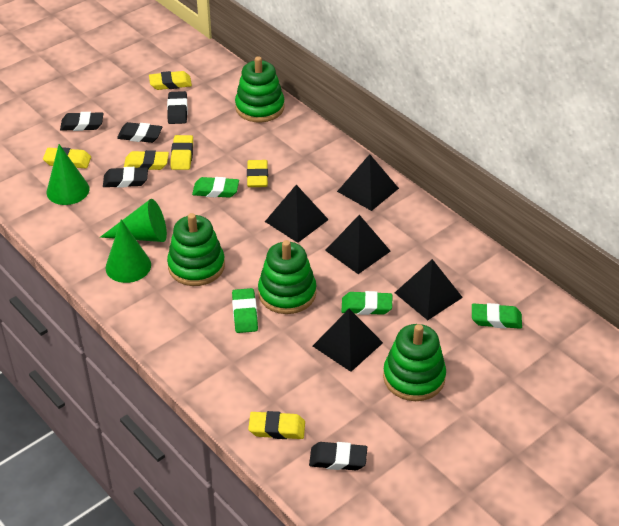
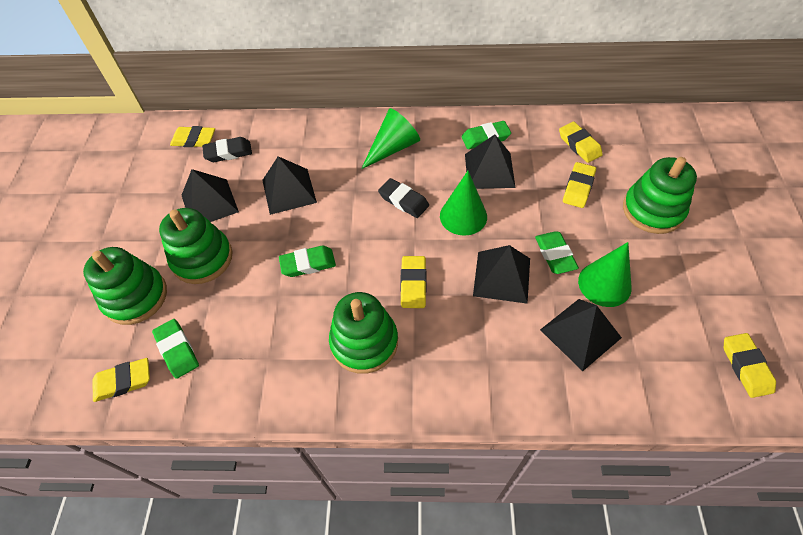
black eraser: [60,112,104,131] [103,167,148,188] [117,122,162,143] [167,91,188,124] [309,442,367,470] = 5 -> [202,137,252,162] [378,178,429,218] = 2

